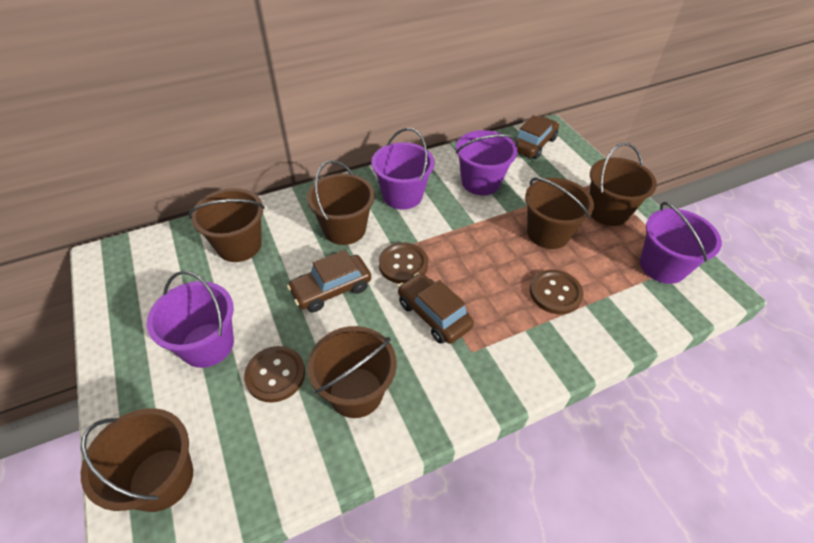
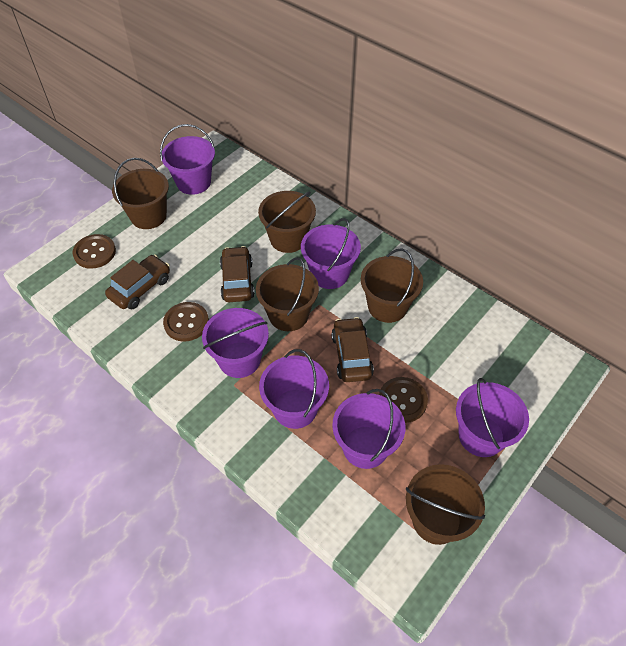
brown bucket: [81,408,193,512] [189,188,265,262] [307,160,375,245] [307,326,397,418] [525,178,594,249] [589,143,657,226] = 6 -> [112,158,169,229] [256,257,319,331] [258,191,316,253] [361,248,423,323] [406,464,485,545] = 5
purple bucket: [147,271,234,368] [371,128,435,209] [456,130,519,196] [640,202,722,284] = 4 -> [160,124,215,195] [202,308,269,378] [259,349,329,429] [301,218,361,289] [332,389,405,469] [456,378,529,457] = 6

